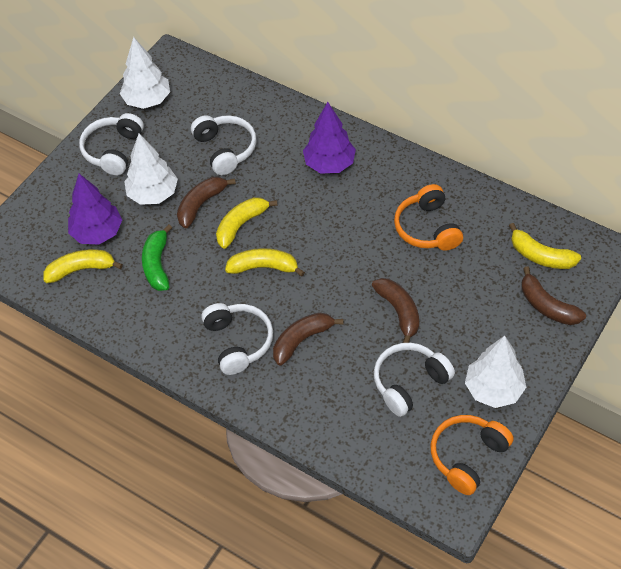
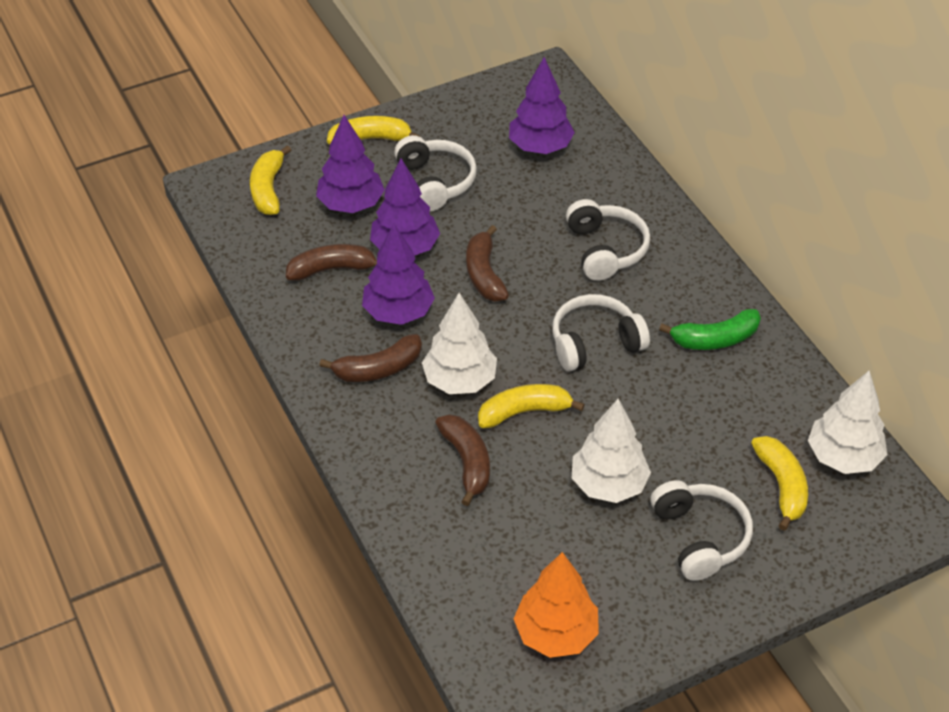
orange headphones: [394,184,463,250] [430,415,514,495] = 2 -> none = 0
orange tree: none = 0 -> [514,552,599,658] = 1
purple tree: [68,174,122,244] [303,102,356,174] = 2 -> [316,115,385,213] [362,224,435,325] [370,159,440,256] [509,57,575,154] = 4

